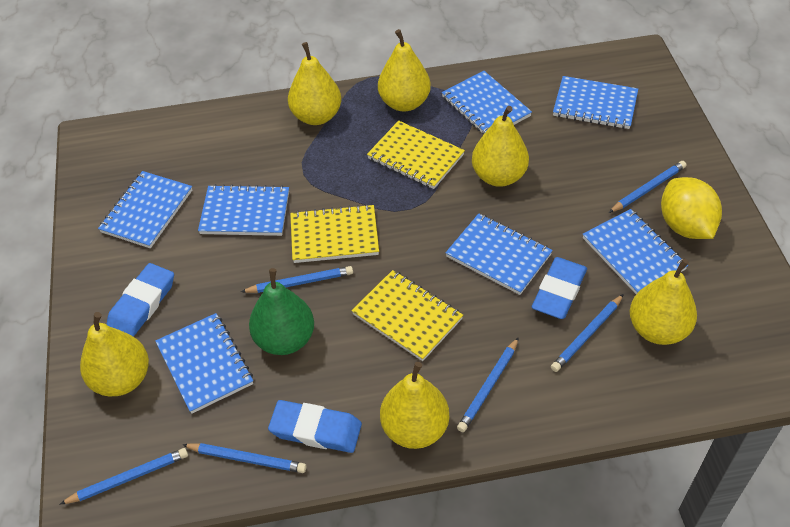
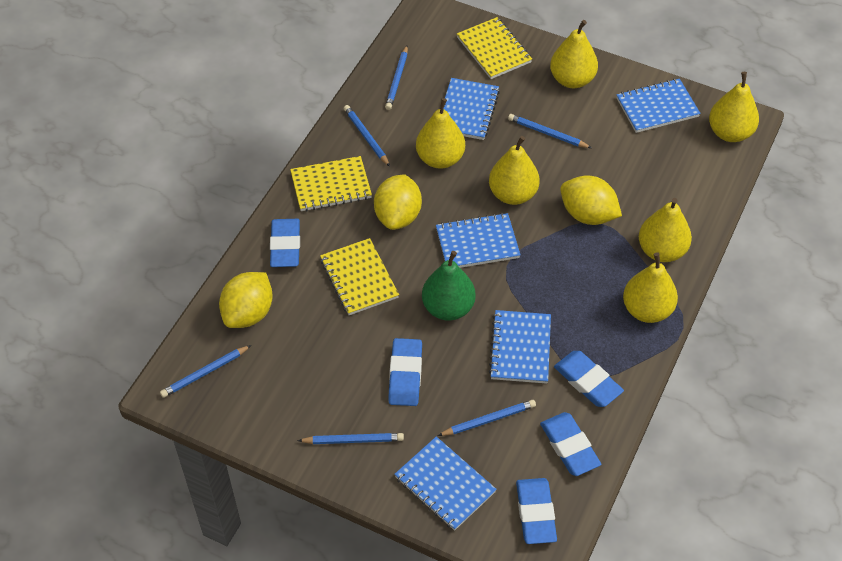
blue eraser: [106,263,174,337] [268,400,362,453] [532,257,587,319] = 3 -> [270,219,300,267] [388,338,422,406] [516,478,557,544] [540,412,601,476] [554,351,624,407] = 5
blue notebook: [98,171,192,248] [155,313,253,414] [198,184,289,236] [442,71,532,135] [446,213,553,295] [553,76,638,129] [583,209,688,294] = 7 -> [394,437,497,531] [436,213,521,268] [444,78,500,140] [489,310,551,384] [617,79,701,133] = 5
yellow lemon: [661,177,722,239] = 1 -> [219,272,273,328] [374,174,422,230] [560,175,622,225] = 3

